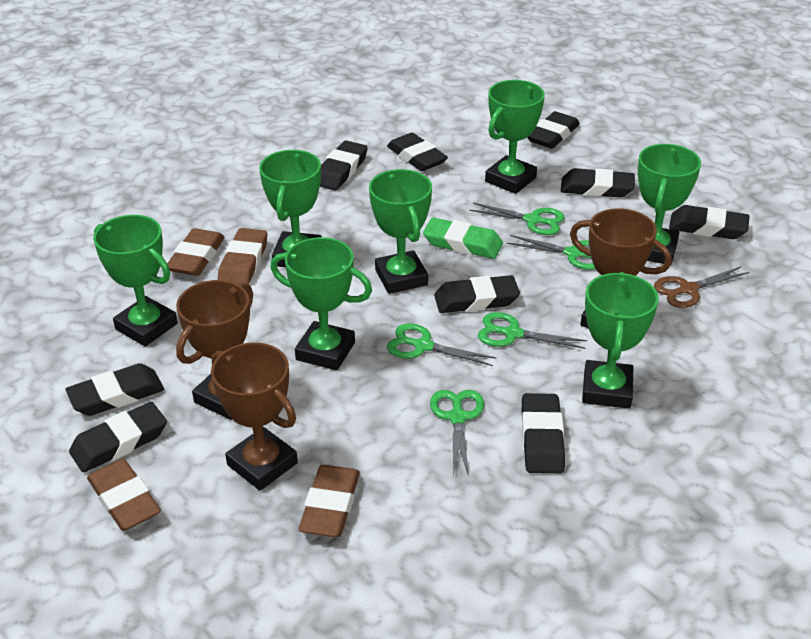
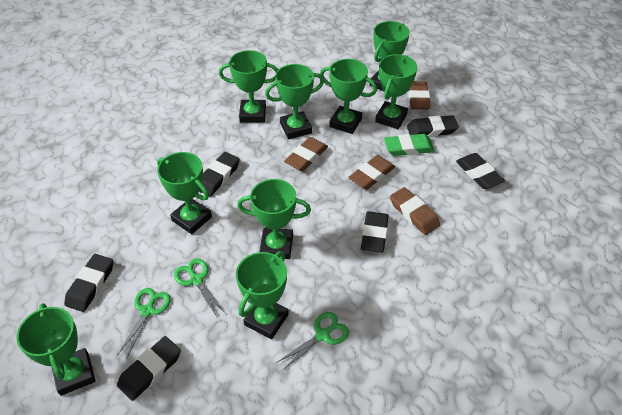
black eraser: [66,363,164,416] [69,402,167,473] [320,140,368,190] [387,133,448,171] [434,275,520,313] [522,393,565,473] [527,111,580,149] [561,168,635,198] [669,205,750,239] = 9 -> [64,254,113,312] [117,336,181,401] [199,152,240,197] [361,211,389,253] [407,115,459,137] [456,153,505,189] = 6
brown scissors: [654,266,750,308] = 1 -> none = 0
brown trophy: [176,280,253,420] [211,342,298,491] [570,208,672,328] = 3 -> none = 0
green scissors: [387,323,497,366] [430,390,484,477] [470,203,565,235] [478,312,587,349] [507,235,596,270] = 5 -> [117,288,170,357] [174,258,226,317] [276,312,349,371] = 3
green trophy: [93,215,178,346] [259,150,322,267] [270,237,372,371] [369,169,432,294] [485,80,545,194] [582,272,659,409] [638,144,701,265] = 7 -> [16,303,96,396] [157,152,212,234] [219,50,279,122] [236,251,289,339] [237,179,311,259] [265,64,324,139] [320,59,377,134] [370,21,410,92] [375,54,417,129] = 9

